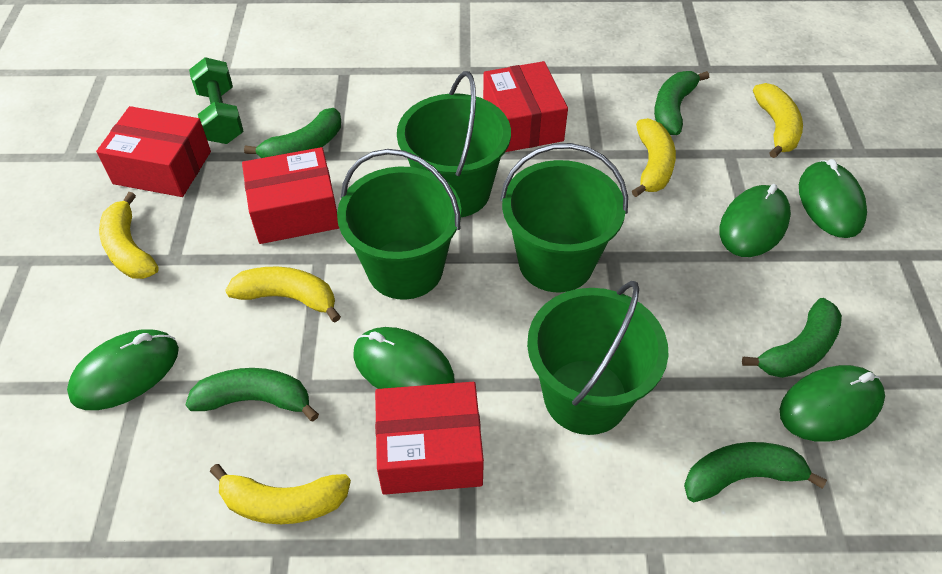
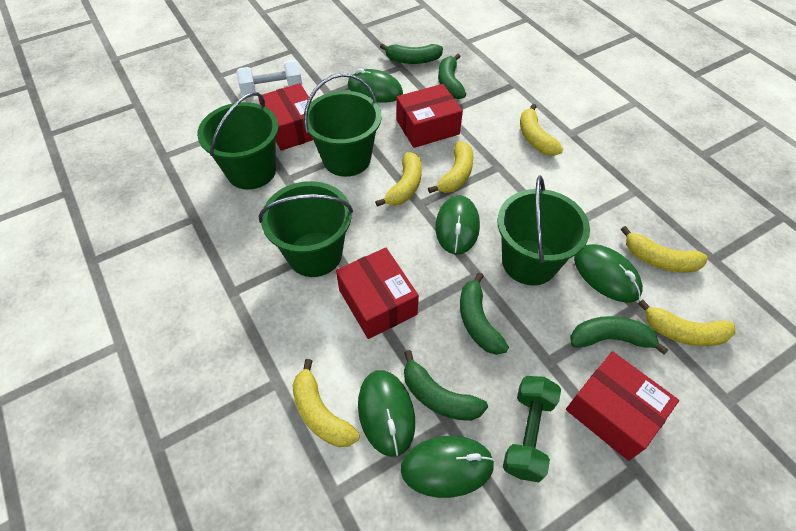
white dumbbell: none = 0 -> [236,60,302,95] = 1
yellow banana: [99,192,159,279] [210,464,351,524] [225,266,341,322] [632,118,676,197] [753,83,803,158] = 5 -> [292,359,360,447] [375,152,422,207] [428,141,474,193] [520,104,563,156] [621,226,708,272] [638,299,735,346] = 6

